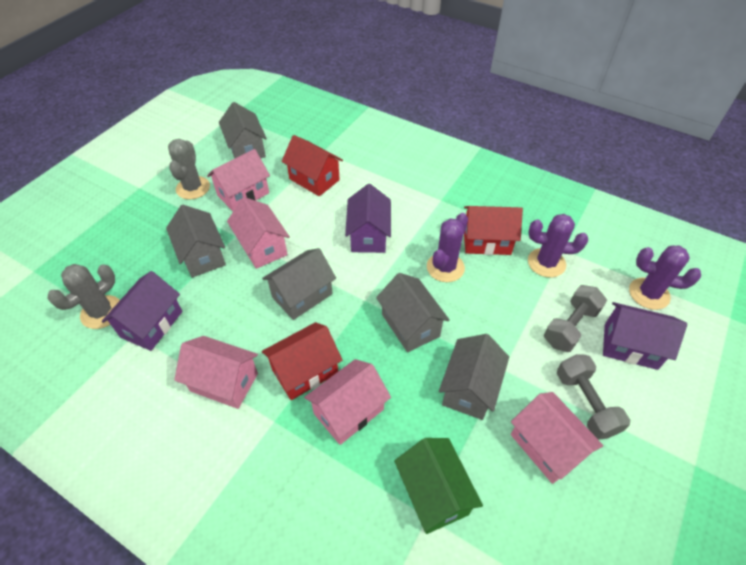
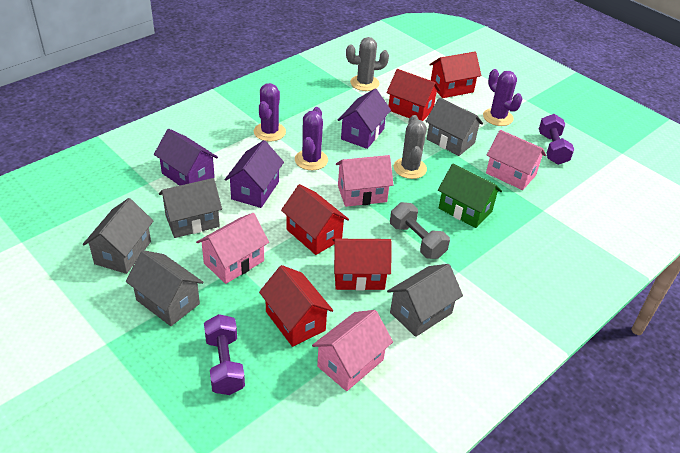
grey dumbbell: [544,285,607,352] [557,354,630,440] = 2 -> [390,202,450,259] = 1
pink house: [174,336,258,409] [207,149,270,211] [227,197,290,269] [304,359,391,445] [511,392,603,484] = 5 -> [196,213,269,284] [312,310,393,391] [336,155,394,207] [486,130,546,190] = 4
purple dumbbell: none = 0 -> [204,314,245,395] [539,114,574,165] = 2
red house: [262,322,342,400] [281,135,343,196] [464,206,523,255] = 3 -> [259,265,333,347] [281,184,349,255] [333,239,392,290] [386,69,440,121] [429,52,481,98] = 5

